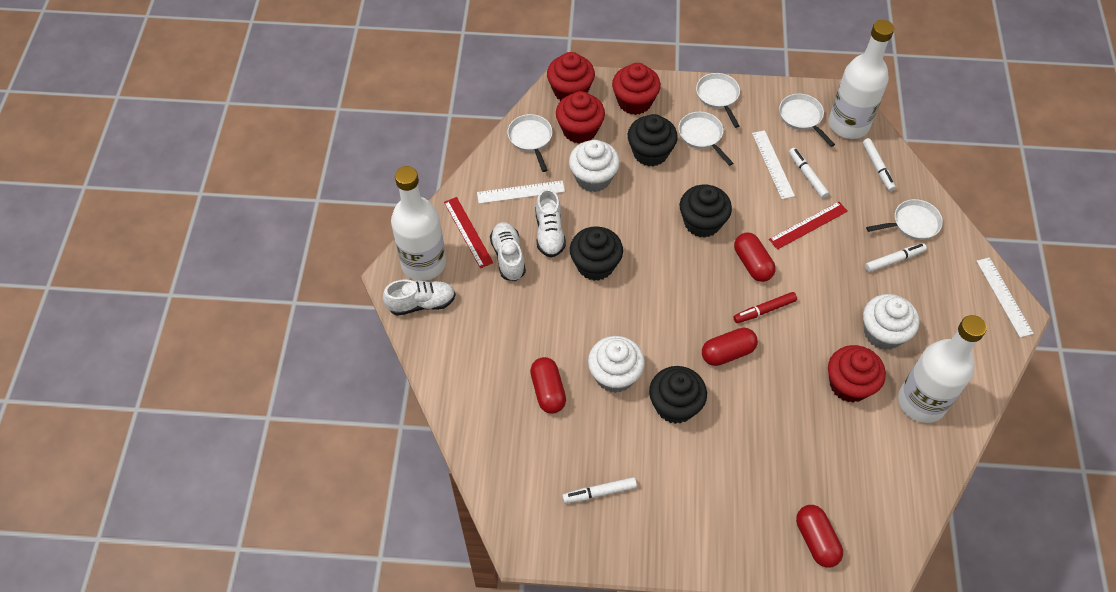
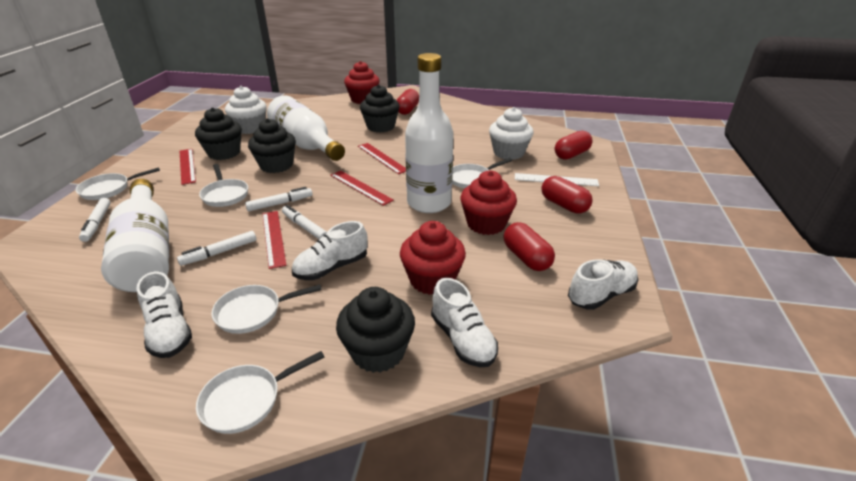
red cupcake: [547,52,595,101] [556,91,605,144] [612,63,661,115] [828,345,886,402] = 4 -> [344,61,380,104] [400,221,466,295] [460,170,517,235] = 3
red marker: [733,292,797,323] = 1 -> none = 0
red ruler: [444,197,493,268] [769,202,848,250] = 2 -> [180,149,196,185] [263,211,286,269] [330,171,394,206] [358,143,406,174] = 4
white cupcake: [569,140,620,192] [588,336,645,393] [863,294,919,350] = 3 -> [225,86,267,134] [489,107,534,160] = 2
white ruler: [477,180,565,204] [752,130,795,199] [976,257,1034,338] = 3 -> [515,173,599,186] = 1
white shoe: [383,279,456,316] [490,222,526,281] [536,188,566,258] = 3 -> [137,271,192,358] [292,221,368,280] [431,278,498,367] [568,259,638,310] = 4

